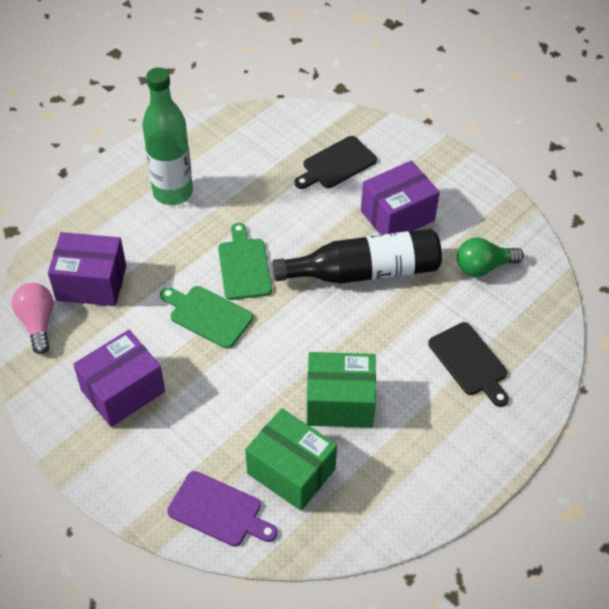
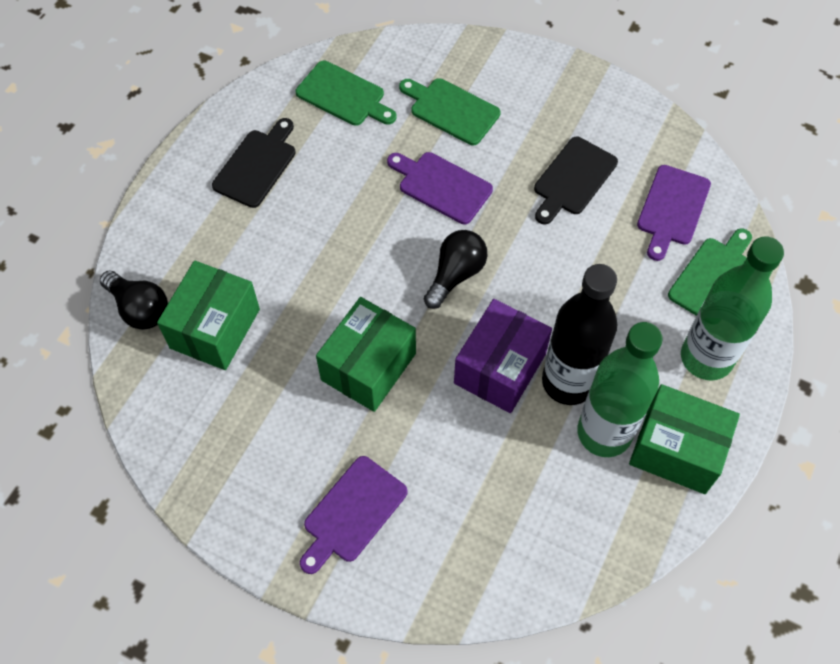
black light bulb: none = 0 -> [100,270,168,330] [424,230,487,309] = 2
green bottle: [142,68,193,205] = 1 -> [577,322,663,457] [681,236,784,381] = 2
green box: [245,408,337,511] [306,352,376,428] = 2 -> [157,260,260,370] [316,297,416,412] [629,384,740,494] = 3
green cutting board: [160,286,253,349] [218,223,272,300] = 2 -> [296,61,397,126] [399,78,501,145] [668,228,752,316] = 3
green light bulb: [457,238,524,277] = 1 -> none = 0
pink light bulb: [12,283,53,354] = 1 -> none = 0
purple box: [48,232,126,306] [73,330,165,427] [361,160,440,235] = 3 -> [454,299,552,413] = 1
purple cutting board: [167,471,277,547] = 1 -> [300,456,408,574] [387,152,493,224] [637,165,711,261] = 3

